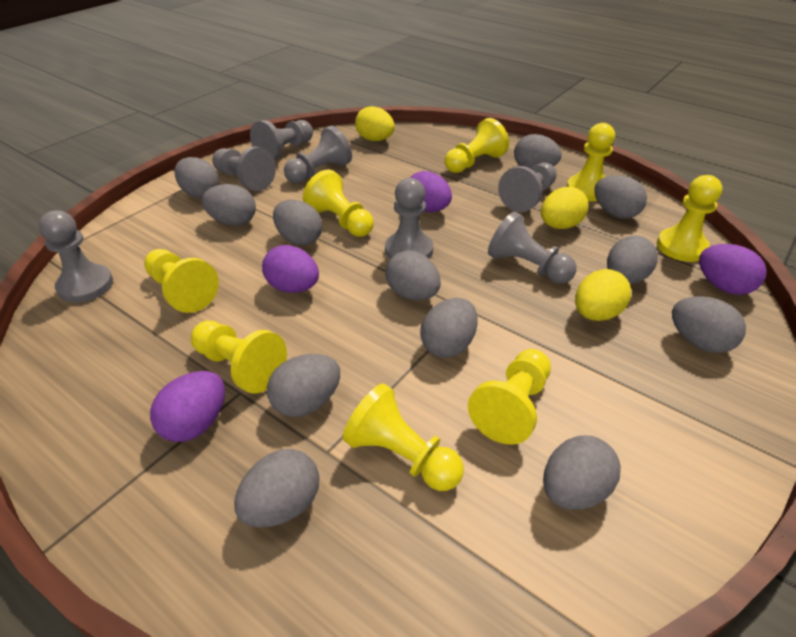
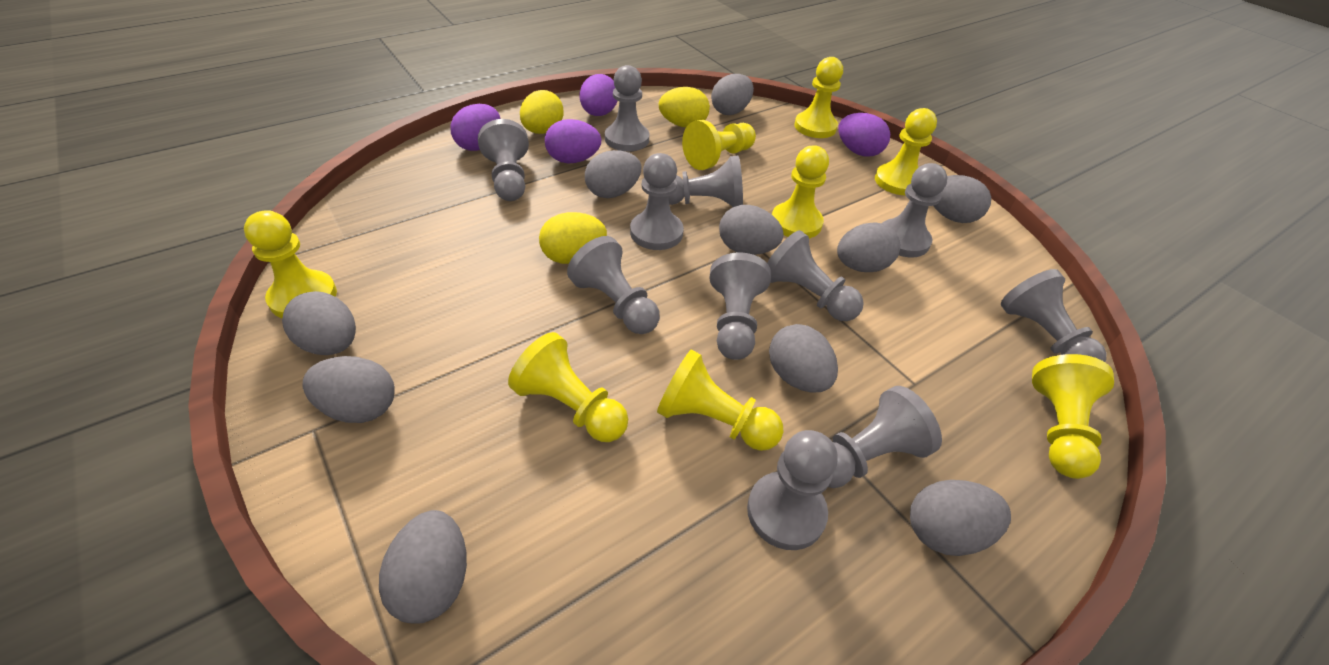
grey egg: [175,157,219,198] [202,184,256,226] [234,449,320,528] [267,354,340,417] [273,200,322,245] [385,251,441,301] [420,298,478,358] [514,134,562,168] [543,436,621,510] [594,175,647,219] [607,235,658,284] [672,296,746,353] = 12 -> [282,291,356,355] [302,356,395,423] [379,510,467,624] [585,150,641,198] [711,74,754,115] [719,205,784,255] [769,324,838,392] [837,222,900,272] [910,480,1011,556] [934,175,991,223] = 10
grey pawn: [39,210,113,303] [212,147,276,191] [250,120,313,160] [284,126,352,183] [385,178,433,259] [488,212,577,284] [498,162,557,212] = 7 -> [478,119,529,201] [567,236,660,334] [605,65,649,151] [630,153,684,250] [669,156,743,207] [709,252,771,360] [747,430,837,550] [767,230,864,321] [828,386,942,488] [882,163,947,257] [1001,269,1107,362] = 11

